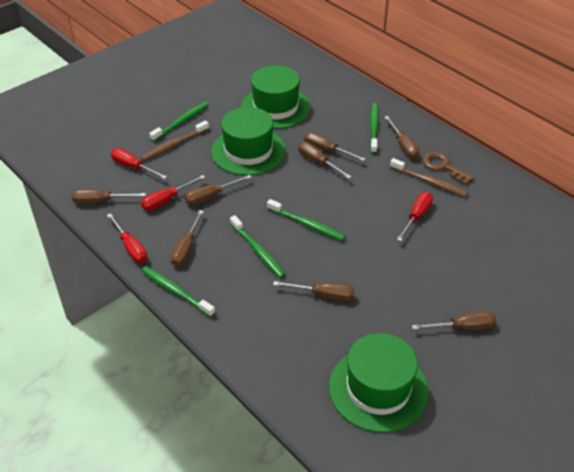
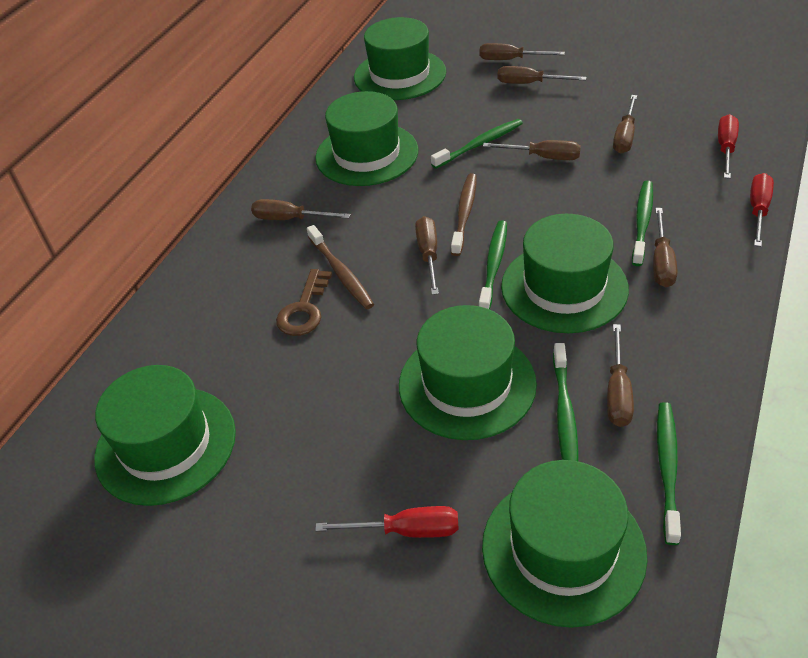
green hat: [211,107,286,176] [241,65,311,129] [329,333,429,433] = 3 -> [94,365,236,506] [315,91,418,186] [354,17,446,100] [399,305,537,440] [482,460,648,628] [501,214,629,333] = 6
red screwdriver: [107,213,147,263] [110,148,167,179] [141,175,205,211] [397,192,433,241] = 4 -> [315,506,459,538] [718,114,739,179] [750,173,774,247] = 3

